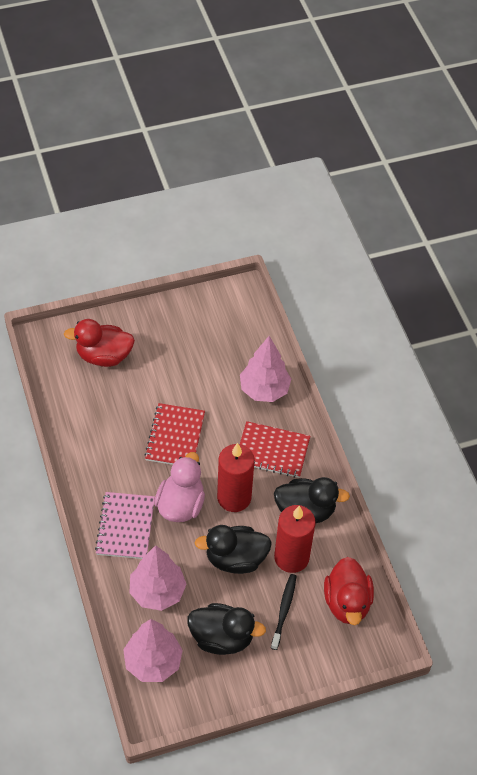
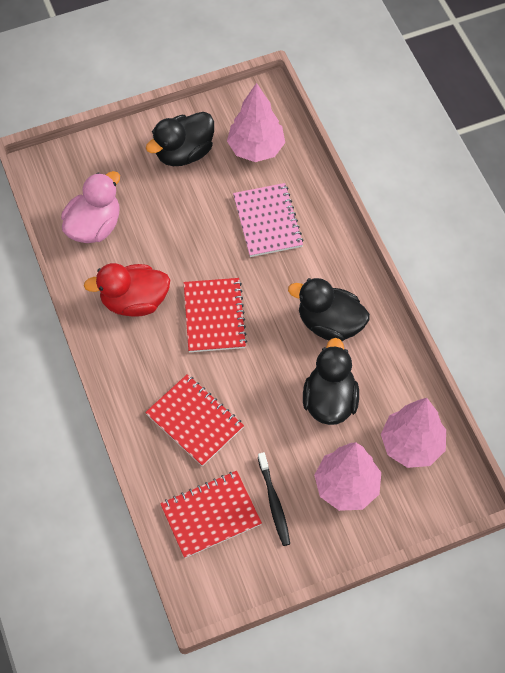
red candle: [217,443,254,512] [274,505,316,573] = 2 -> none = 0
red duck: [64,319,135,367] [324,557,374,625] = 2 -> [84,263,170,317] = 1
red notebook: [144,403,205,465] [240,421,310,478] = 2 -> [145,374,244,466] [160,471,262,558] [184,278,247,352] = 3

